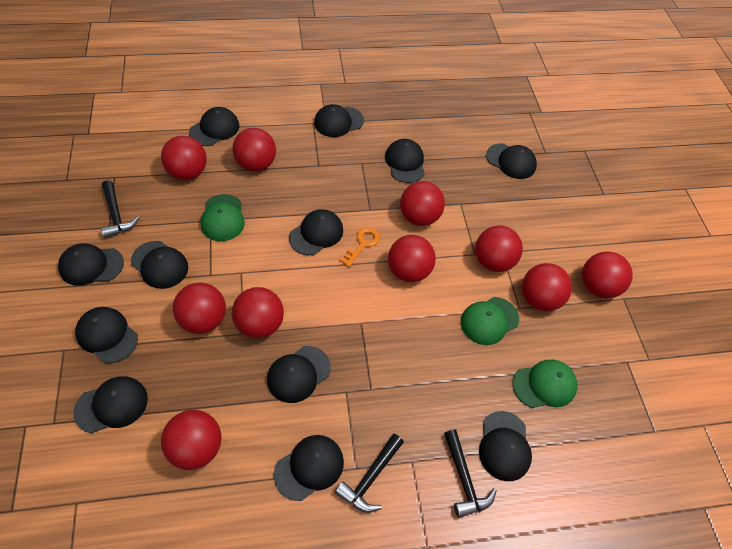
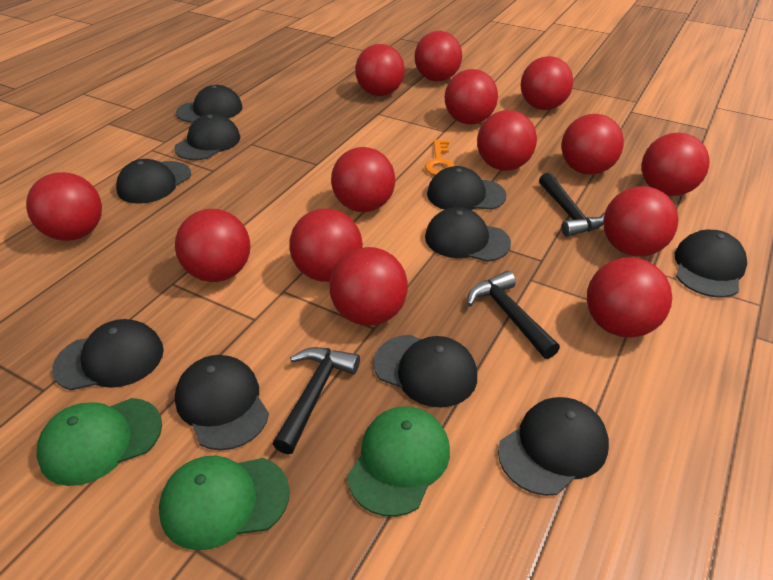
black cap: [58,243,124,286] [73,376,148,433] [75,307,138,363] [131,241,188,289] [189,107,239,146] [267,346,331,403] [274,435,344,501] [289,209,343,255] [314,104,364,137] [385,139,425,183] [479,411,532,481] [486,143,537,179] = 12 -> [52,319,164,390] [116,159,191,203] [174,114,240,160] [175,355,269,450] [176,85,243,123] [373,335,477,407] [425,207,511,262] [427,166,506,210] [498,397,609,496] [675,230,747,297] = 10
red ball: [161,136,207,180] [161,410,222,470] [173,283,226,334] [232,128,276,172] [232,287,284,339] [388,235,436,282] [400,181,445,226] [475,225,523,272] [522,263,572,311] [582,251,633,299] = 10 -> [26,172,102,241] [175,209,251,282] [289,208,363,282] [329,247,408,326] [331,147,395,212] [355,44,405,96] [415,31,462,81] [445,69,498,125] [477,110,537,171] [521,56,573,110] [562,114,624,175] [587,257,672,338] [603,186,678,257] [642,133,709,196] = 14

